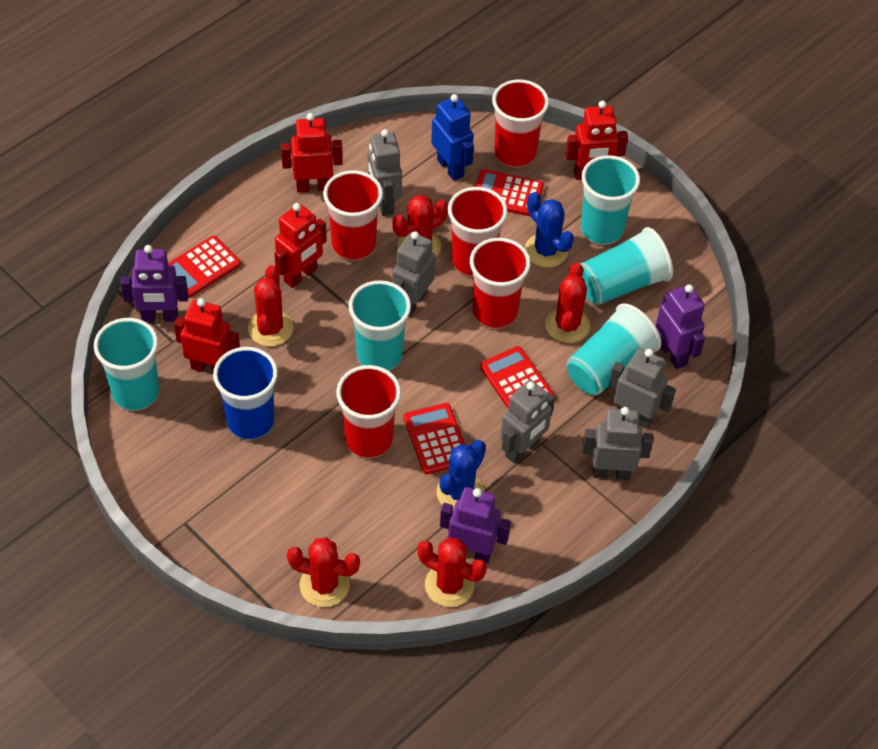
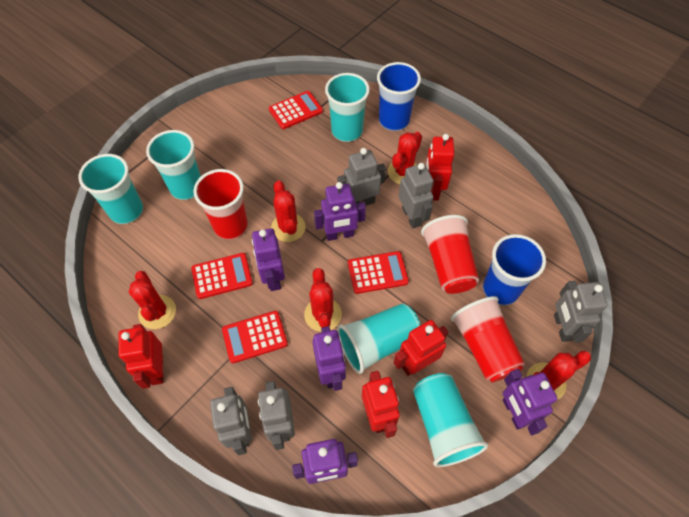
blue cactus: [437,440,486,509] [525,192,574,267] = 2 -> none = 0
blue cup: [213,347,278,440] = 1 -> [377,62,421,131] [483,234,546,305] = 2
blue robot: [431,94,474,181] = 1 -> none = 0
purple robot: [120,245,188,322] [440,487,511,563] [656,284,705,369] = 3 -> [252,228,285,291] [292,439,358,484] [312,326,346,391] [314,182,366,241] [503,369,558,435] = 5
red cup: [323,170,383,260] [336,365,401,458] [448,187,507,277] [470,238,531,328] [492,79,549,167] = 5 -> [193,169,248,239] [421,215,479,294] [451,296,525,383] = 3

